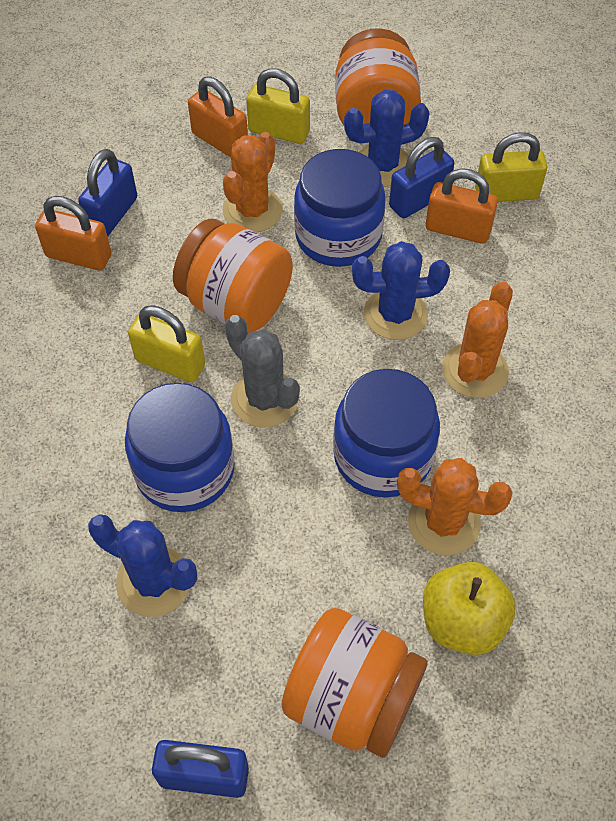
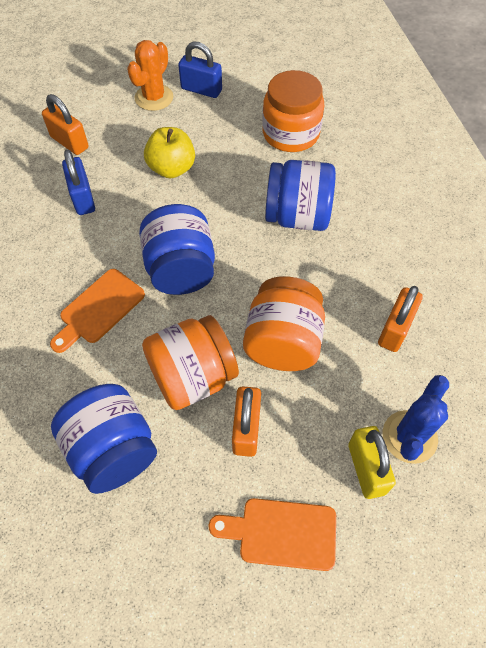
blue cactus: [88,514,197,617] [344,90,430,187] [352,241,450,340] = 3 -> [383,375,449,464] = 1
blue padlock: [78,149,137,236] [152,740,249,798] [389,137,454,218] = 3 -> [62,150,95,215] [178,41,222,98] = 2
grey cactus: [225,315,300,428] = 1 -> none = 0
orange cactus: [223,132,283,233] [397,458,513,555] [442,282,513,398] = 3 -> [127,40,173,111] = 1
orange cutting board: none = 0 -> [50,269,145,353] [209,498,336,571] = 2
yellow padlock: [128,305,205,382] [246,68,310,144] [475,132,547,202] = 3 -> [348,426,396,499] = 1

